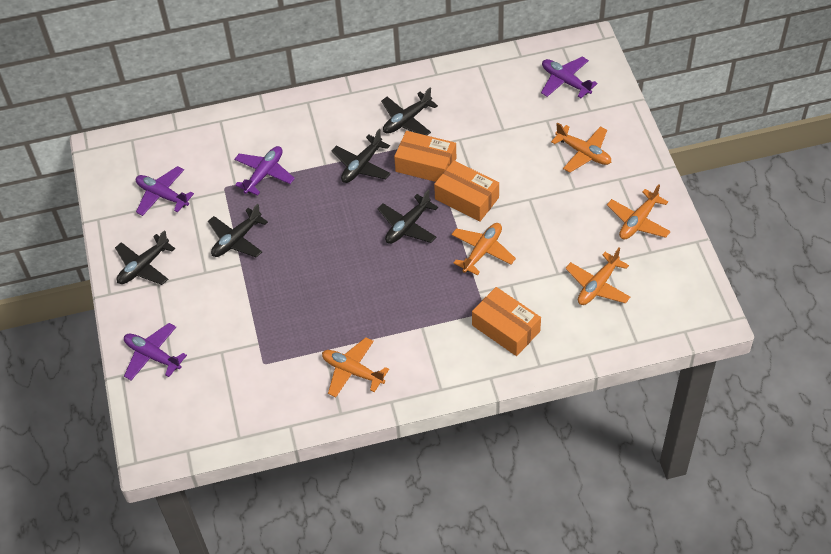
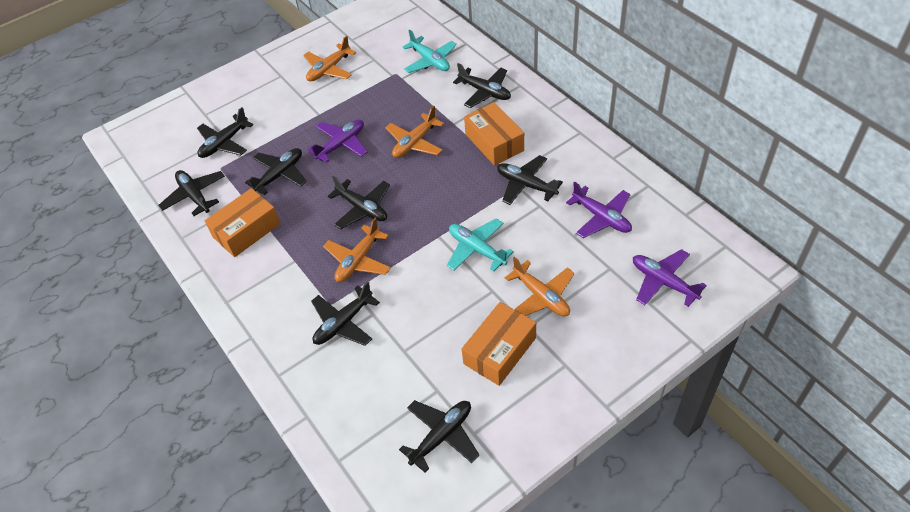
black plane: [115,230,175,285] [208,204,268,257] [332,129,391,183] [378,189,438,244] [381,88,438,135] = 5 -> [158,170,225,216] [197,107,253,158] [245,148,307,195] [311,282,380,346] [328,176,390,230] [399,400,479,473] [453,63,511,108] [497,155,563,205] = 8
orange plane: [322,337,389,397] [451,223,516,276] [551,123,611,173] [565,248,630,305] [607,184,671,240] = 5 -> [303,36,356,81] [323,218,391,282] [385,106,444,158] [505,256,575,316] = 4
purple plane: [124,323,187,381] [136,166,194,216] [234,146,295,196] [541,56,598,98] = 4 -> [308,119,367,163] [566,182,632,238] [633,249,707,307] = 3
turquoise plane: none = 0 -> [402,29,457,73] [447,218,514,271] = 2

